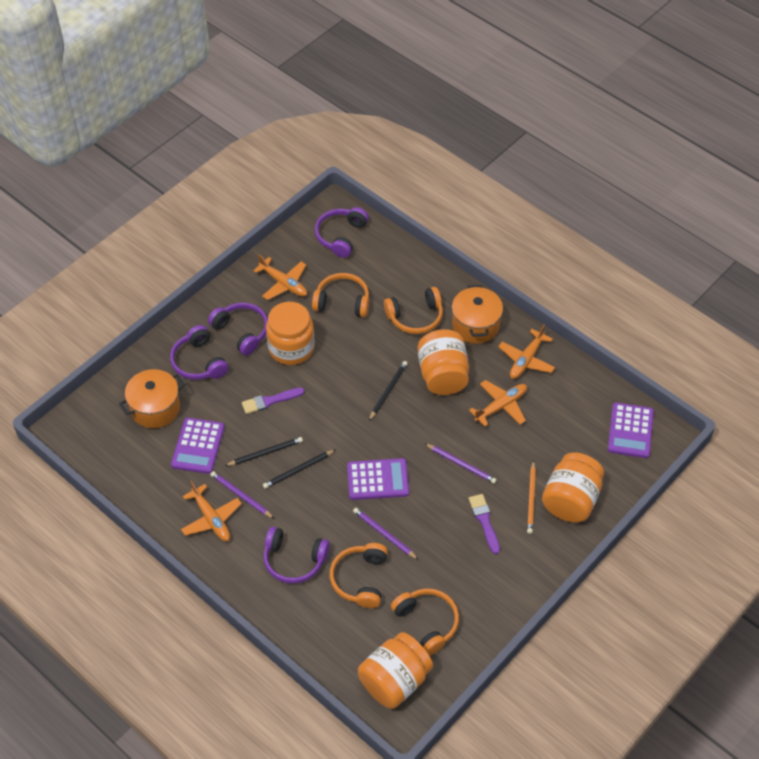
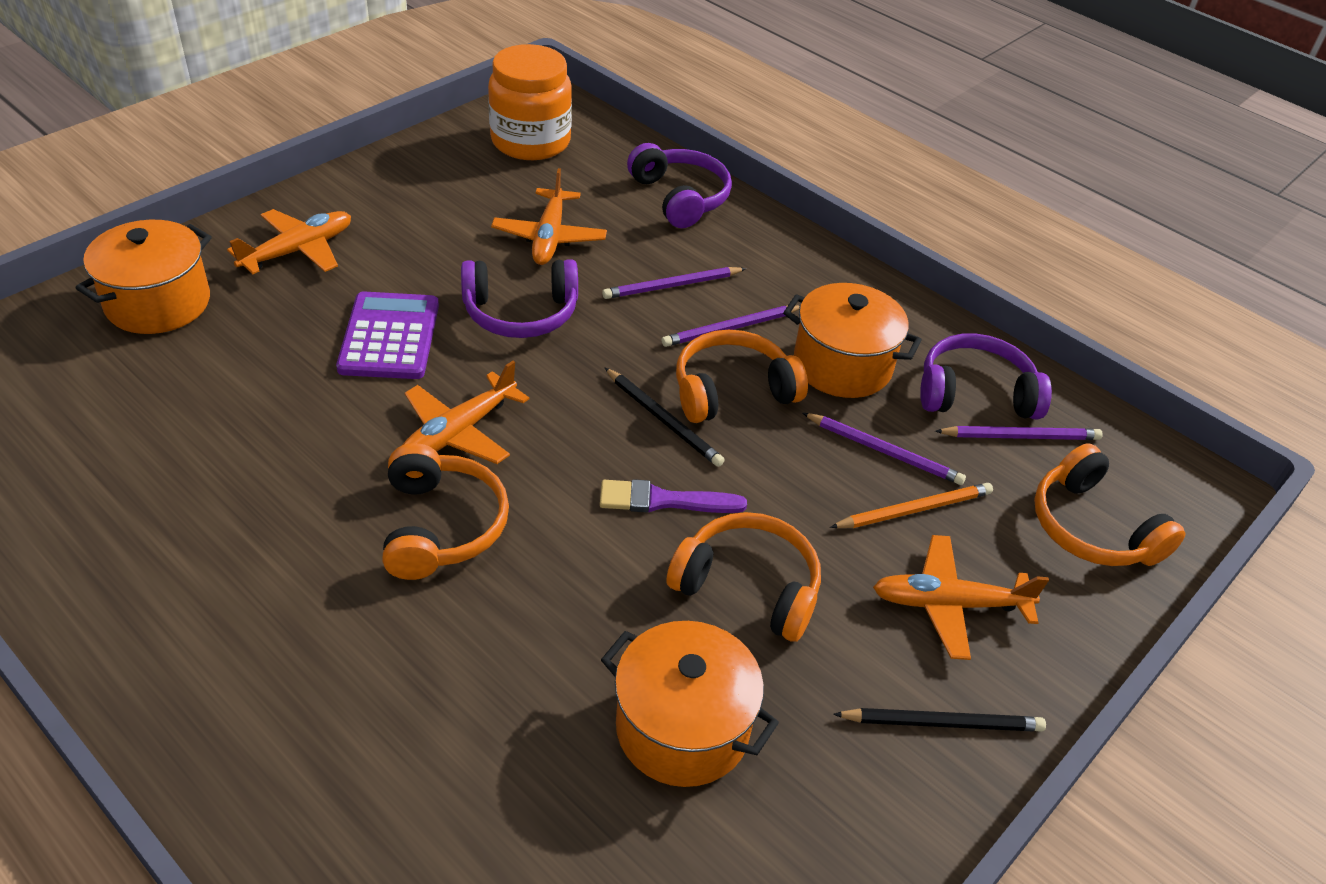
black pencil: [225,437,303,466] [263,450,335,489] [369,361,408,421] = 3 -> [605,368,725,467] [833,708,1046,732] = 2
orange jar: [266,302,315,365] [358,632,433,709] [417,329,469,395] [542,452,604,523] = 4 -> [488,44,572,160] = 1
orange pot: [119,369,185,428] [452,285,503,344] = 2 -> [76,220,212,334] [601,621,779,787] [783,283,922,398] = 3
purple brush: [242,387,305,414] [469,494,500,554] = 2 -> [600,479,747,513] = 1
purple calculator: [171,418,225,474] [347,458,409,500] [608,402,654,458] = 3 -> [336,292,439,379] = 1
purple headphones: [170,325,229,380] [208,302,268,356] [263,527,330,584] [315,207,369,258] = 4 -> [461,259,578,338] [627,143,732,228] [920,333,1052,420] = 3
purple pencil: [210,471,274,519] [353,508,419,560] [425,443,497,484] = 3 -> [602,267,746,299] [662,305,800,347] [803,413,966,485] [935,426,1103,440] = 4

